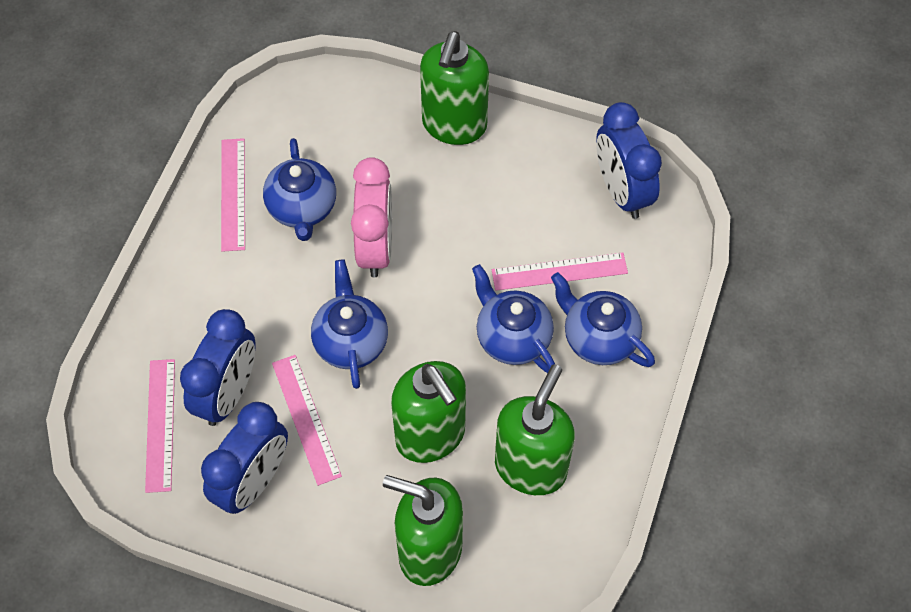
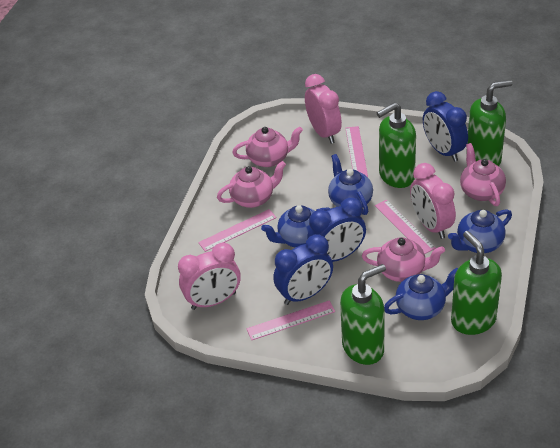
pink clock: [351,157,392,277] = 1 -> [178,243,241,310] [305,74,342,144] [410,163,456,239] = 3
pink teapot: none = 0 -> [217,161,286,208] [232,127,303,167] [362,237,445,282] [460,143,506,206] = 4

